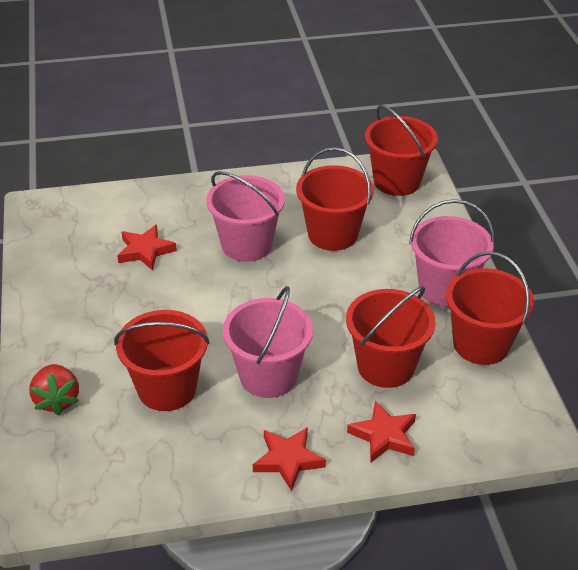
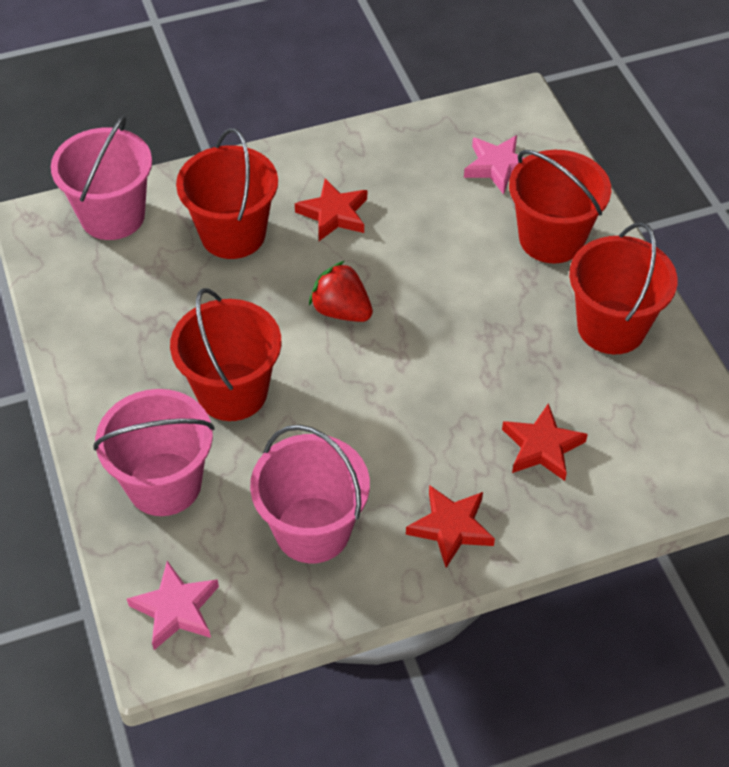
pink star: none = 0 -> [127,561,219,650] [464,135,524,195] = 2
red bucket: [114,310,210,411] [296,147,374,251] [346,286,436,388] [365,105,438,196] [446,252,534,365] = 5 -> [170,288,282,421] [176,128,278,259] [509,150,611,263] [569,222,678,354] = 4

